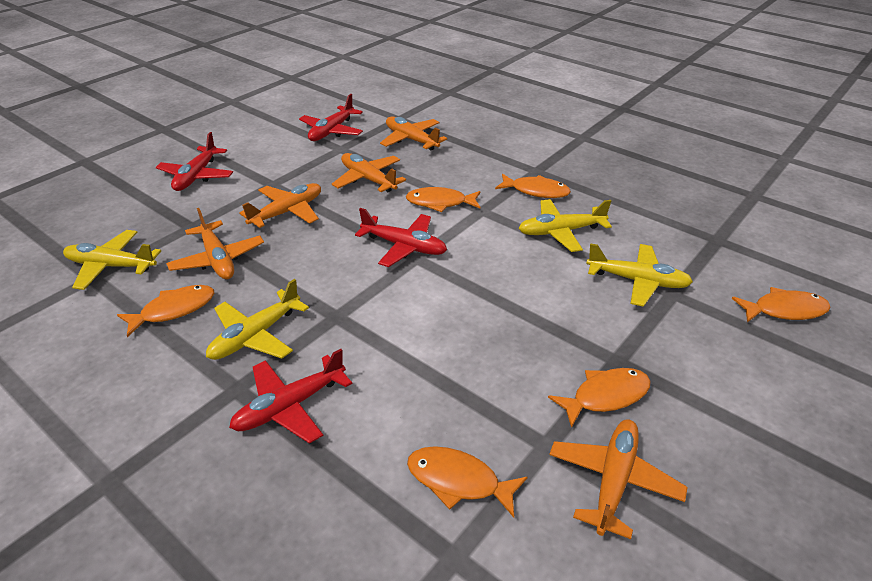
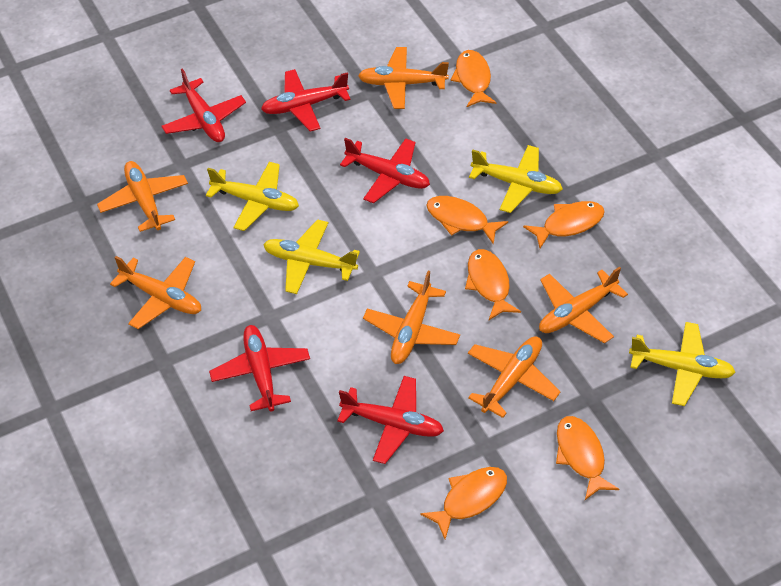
orange plane: [166,208,264,279] [239,183,321,228] [332,153,406,192] [380,117,447,150] [549,419,688,539] = 5 -> [97,161,188,232] [110,256,201,329] [358,47,449,109] [363,271,460,364] [468,336,560,418] [539,267,628,343] = 6
red plane: [156,132,233,191] [229,349,352,444] [299,94,363,141] [355,208,447,267] = 4 -> [161,68,246,142] [209,325,310,412] [261,69,351,131] [337,376,444,464] [340,138,430,203] = 5

